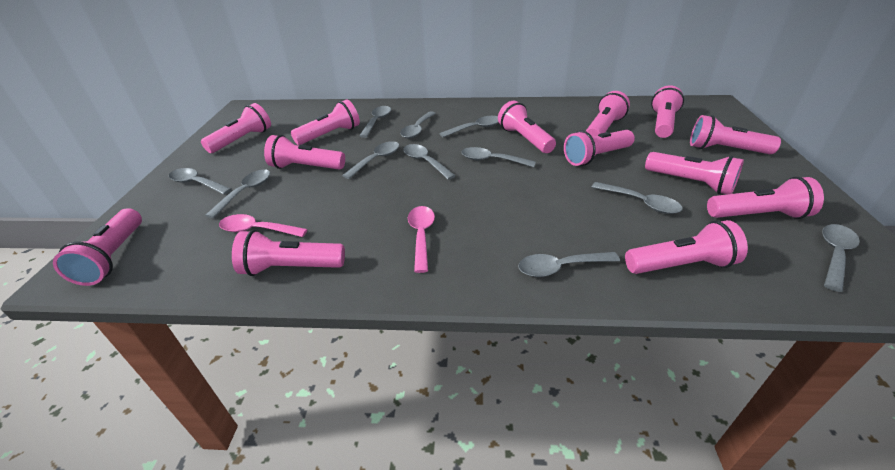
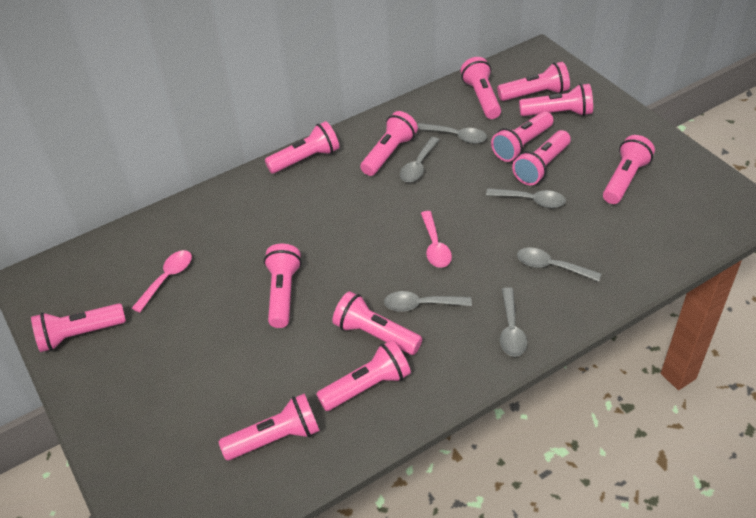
grey spoon: [169,168,232,195] [205,169,270,218] [342,141,399,179] [359,106,391,138] [400,111,436,138] [403,144,456,180] [439,116,499,137] [461,147,536,167] [518,252,620,277] [592,182,683,214] [822,224,860,292] = 11 -> [384,291,472,312] [400,137,440,182] [417,123,487,143] [486,188,566,208] [500,287,527,357] [517,248,601,282] = 6

